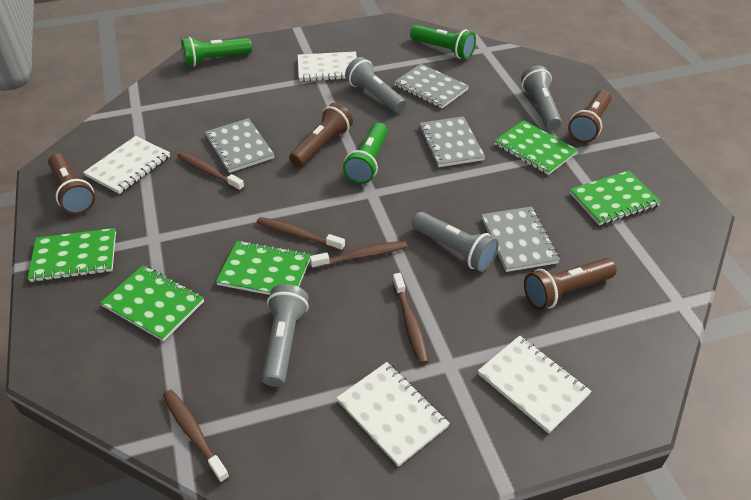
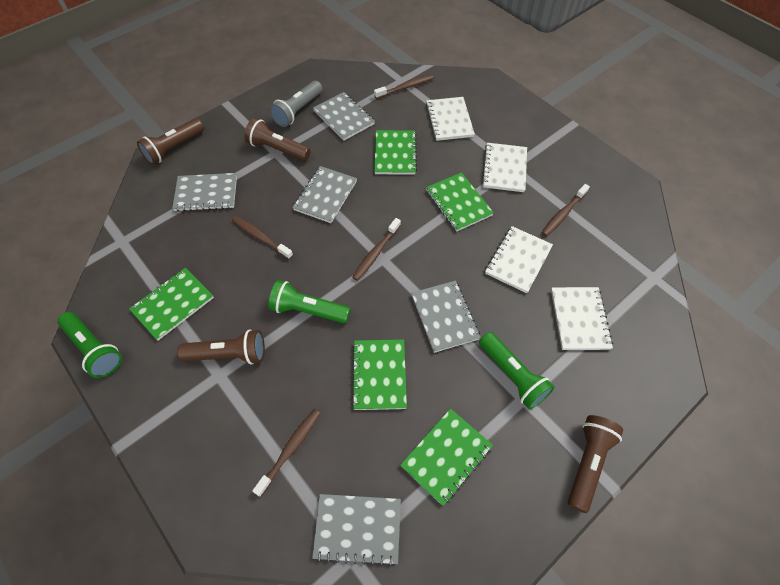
grey flashlight: [262,284,309,387] [345,57,406,113] [412,212,499,272] [521,65,562,130] = 4 -> [269,81,322,127] = 1
grey notebook: [205,118,274,173] [394,64,469,108] [419,116,485,167] [481,206,560,272] = 4 -> [172,173,237,212] [292,166,357,223] [312,494,401,567] [313,92,375,141] [411,281,481,353] = 5

